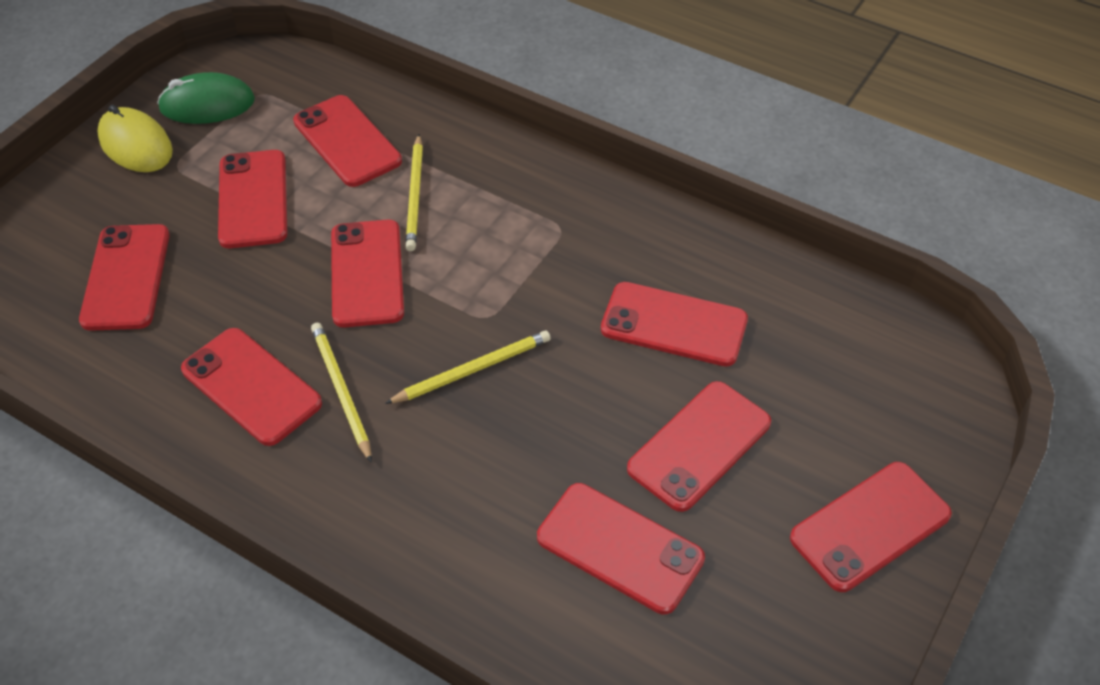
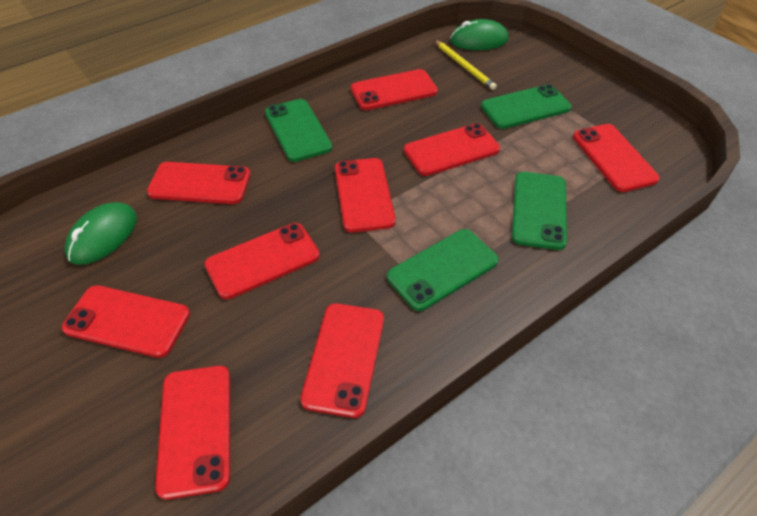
green mouse: [157,72,255,124] = 1 -> [64,202,137,265] [450,19,509,50] = 2
green phone: none = 0 -> [265,99,332,162] [387,229,499,311] [481,84,572,129] [512,172,567,250] = 4
yellow mouse: [97,105,173,172] = 1 -> none = 0
yellow pencil: [311,323,372,463] [385,331,551,404] [405,134,423,251] = 3 -> [435,40,497,90] = 1

